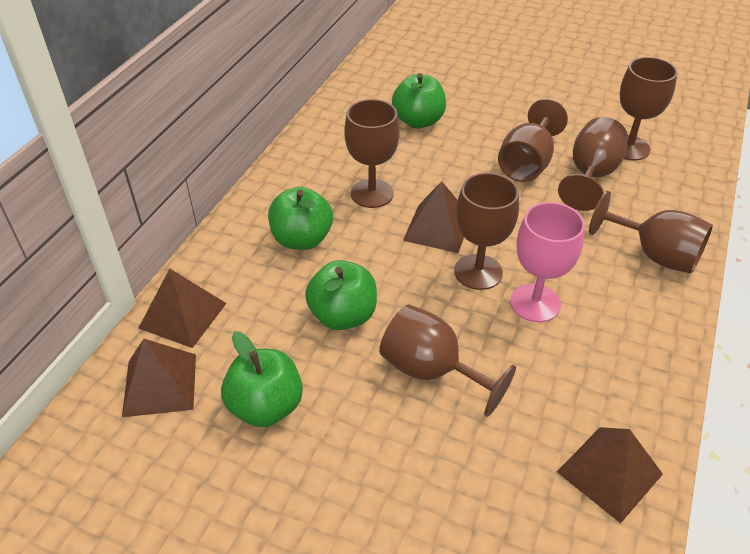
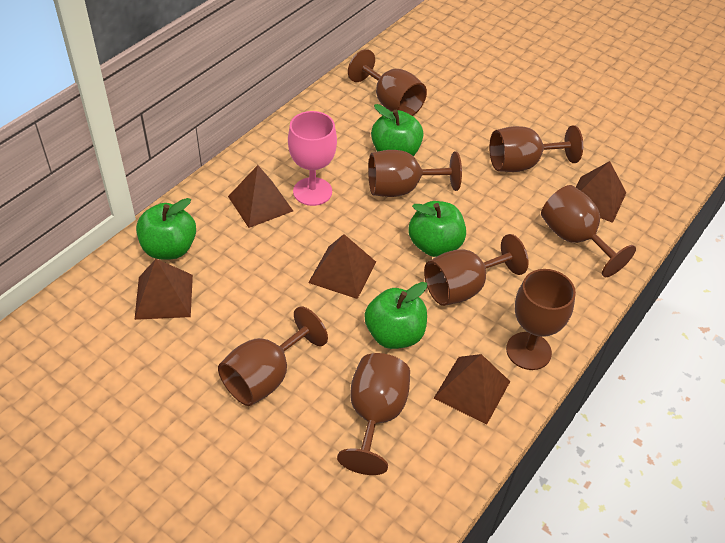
brown goblet: [344,99,400,208] [379,304,516,417] [454,173,519,290] [498,99,568,182] [558,117,628,211] [589,191,713,274] [620,57,678,161] = 7 -> [218,306,328,406] [337,353,410,475] [348,49,427,116] [368,150,462,197] [424,234,529,306] [489,125,583,172] [506,269,576,370] [541,185,636,277] = 8
brown pyramid: [122,339,196,417] [139,268,226,348] [403,181,464,253] [557,427,663,523] = 4 -> [134,259,193,320] [228,165,293,228] [308,234,376,299] [434,354,510,425] [576,161,626,223] = 5

